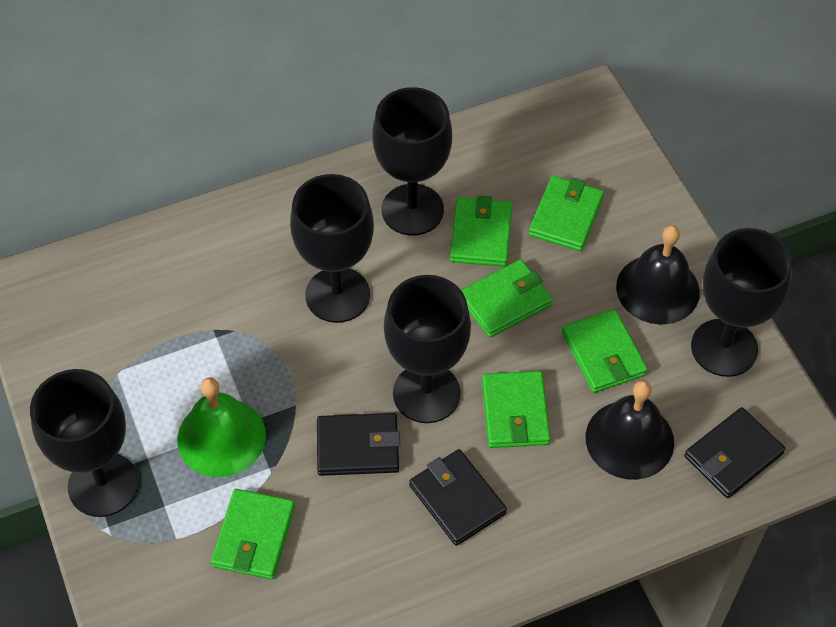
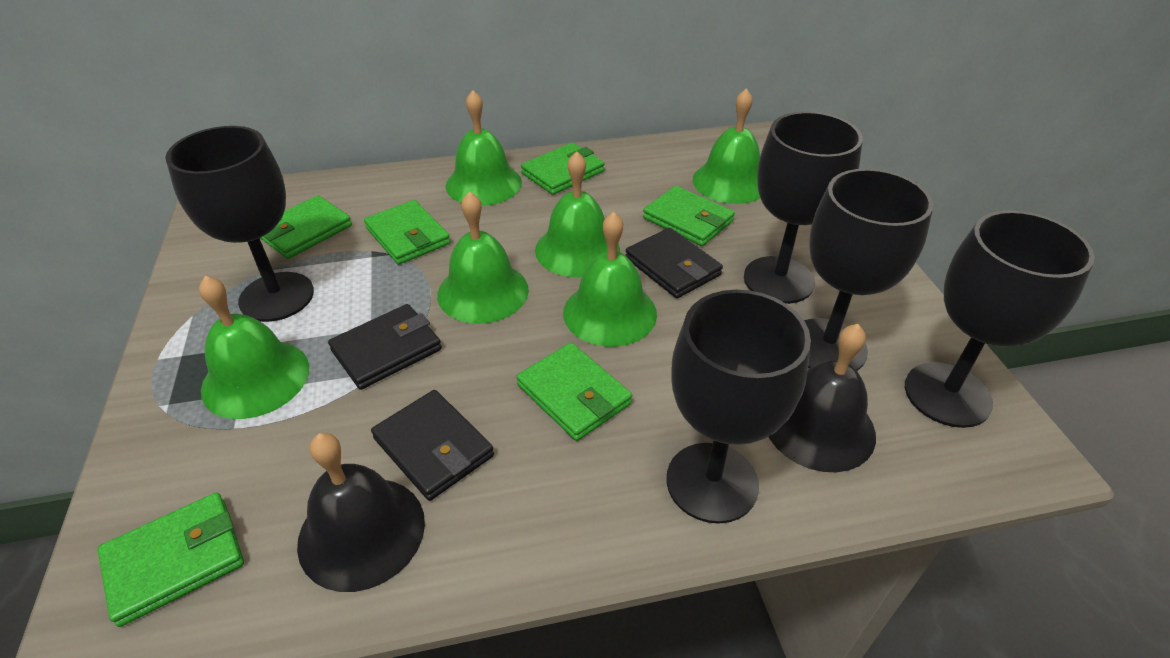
green bell: [177,377,266,477] = 1 -> [199,276,309,419] [437,191,529,324] [445,90,522,206] [535,151,620,277] [563,212,657,347] [693,88,760,204] = 6

